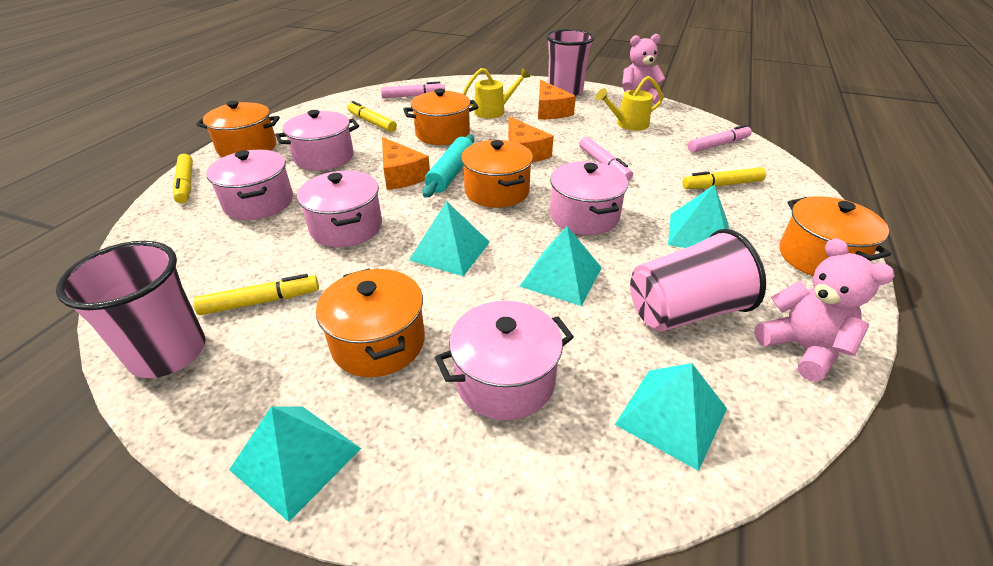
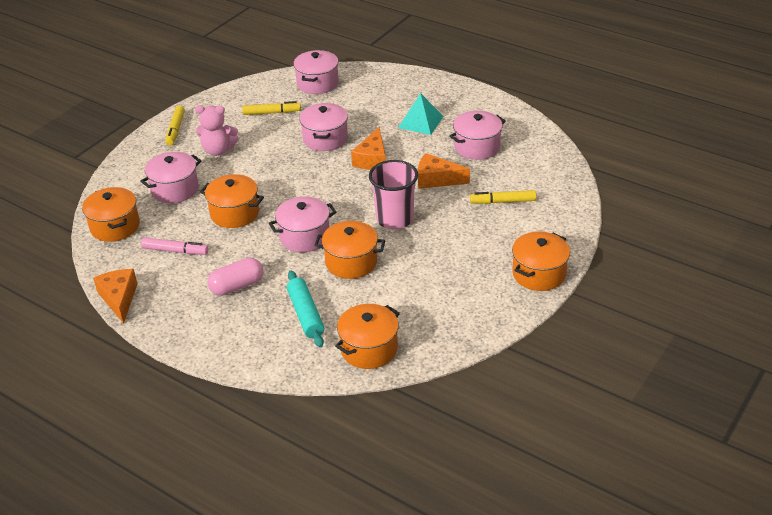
pink capsule: none = 0 -> [207,258,263,296] = 1
pink cup: [56,241,206,378] [546,29,594,96] [630,229,766,332] = 3 -> [369,160,418,229] = 1
pink marker: [381,81,445,98] [579,137,633,181] [688,125,752,153] = 3 -> [141,237,209,255] = 1
pink teddy bear: [622,34,665,104] [754,238,895,382] = 2 -> [195,105,238,156] = 1
turquoise pyramid: [229,406,361,522] [409,201,490,276] [519,226,602,306] [615,363,727,471] [668,185,729,248] = 5 -> [398,93,443,135] = 1
yellow marker: [173,154,193,204] [193,274,319,315] [348,101,397,132] [682,167,766,189] = 4 -> [165,106,185,146] [242,101,301,115] [470,190,536,204] = 3
yellow watering can: [463,68,530,119] [596,76,663,131] = 2 -> none = 0

